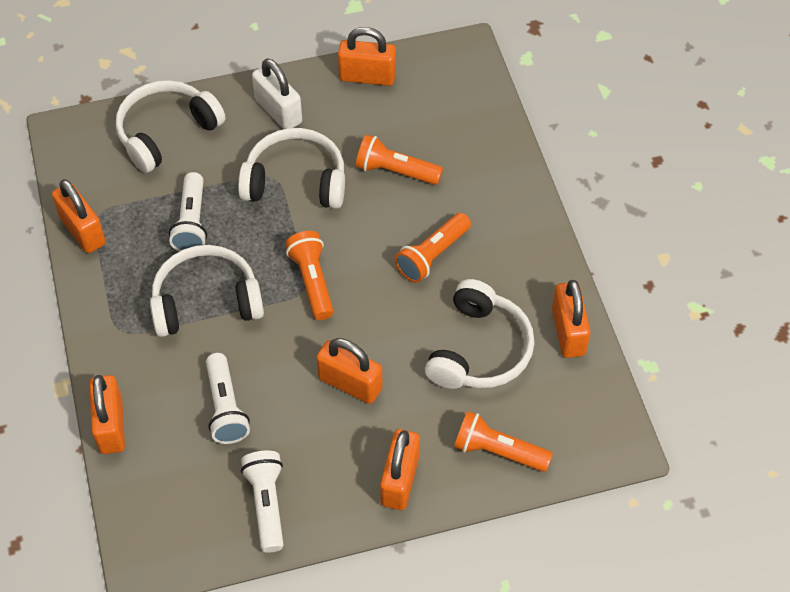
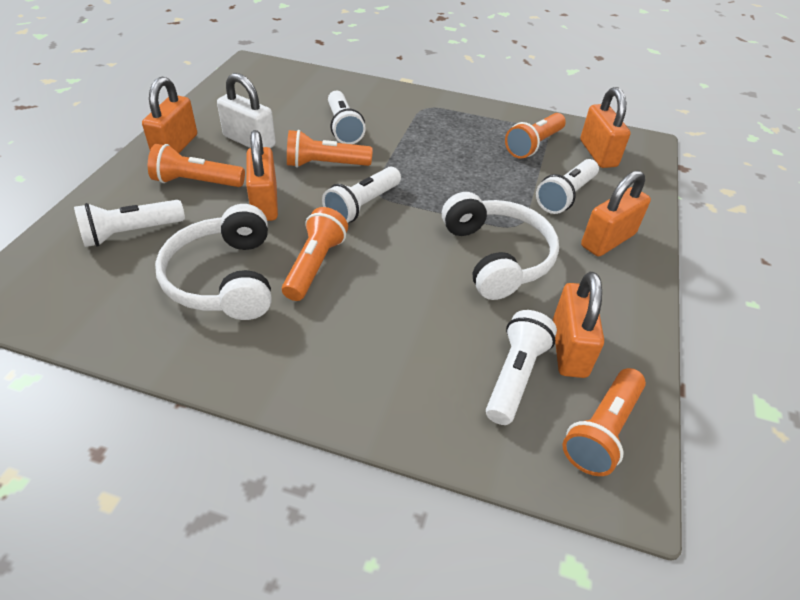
orange flashlight: [285,231,333,320] [356,134,443,185] [395,213,471,283] [454,411,553,472] = 4 -> [148,144,245,187] [282,207,348,301] [287,130,373,168] [505,113,566,159] [563,368,646,476] = 5
orange padlock: [52,179,106,253] [89,375,125,454] [316,338,383,404] [338,27,396,86] [380,429,420,510] [552,280,591,358] = 6 -> [142,76,197,153] [246,130,278,221] [553,272,604,378] [580,87,631,168] [581,170,651,257] = 5
white flashlight: [169,172,207,252] [206,353,250,444] [241,450,284,553] = 3 -> [74,200,185,247] [322,167,401,223] [328,91,366,144] [486,310,557,425] [536,159,599,214] = 5
white headphones: [116,80,225,173] [150,245,264,337] [238,128,345,209] [425,279,535,389] = 4 -> [155,204,272,320] [442,192,559,300] = 2

